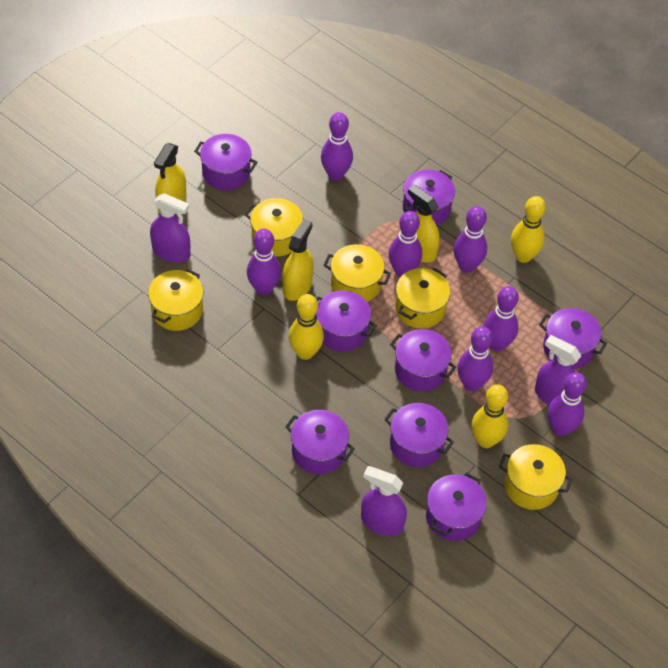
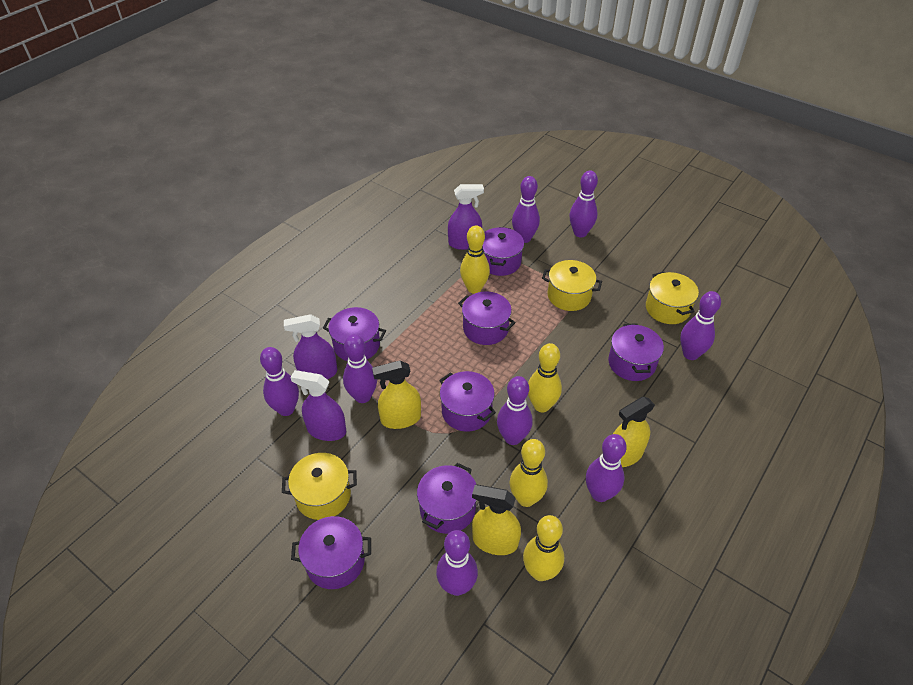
purple bowling pin: [247,229,281,295] [321,112,353,180] [389,211,422,277] [453,206,487,273] [457,326,493,391] [484,286,519,352] [548,372,587,436] = 7 -> [260,347,299,416] [343,334,377,403] [436,530,478,596] [497,376,533,445] [512,176,540,243] [569,171,598,237] [586,434,627,502] [680,291,721,360] = 8
purple pot: [194,134,257,190] [285,410,355,474] [316,290,377,352] [384,403,454,467] [390,329,456,391] [403,170,455,226] [426,472,487,541] [539,308,607,369] = 8 -> [291,516,371,589] [323,307,386,361] [417,463,477,534] [439,371,496,432] [458,292,516,345] [483,227,524,276] [608,323,664,381] = 7
yellow bowling pin: [289,294,324,360] [472,384,508,448] [511,196,546,263] = 3 -> [460,225,490,294] [510,439,548,507] [523,515,564,581] [528,343,562,412] = 4
yellow pot: [148,269,204,331] [245,198,303,257] [323,244,391,302] [395,268,450,329] [499,444,572,510] = 5 -> [282,453,357,520] [542,260,602,311] [646,272,699,324] = 3

